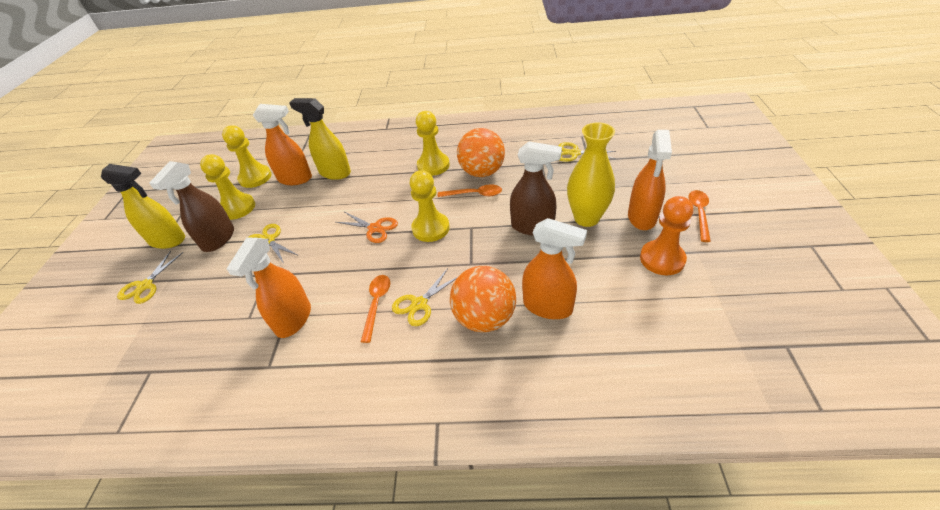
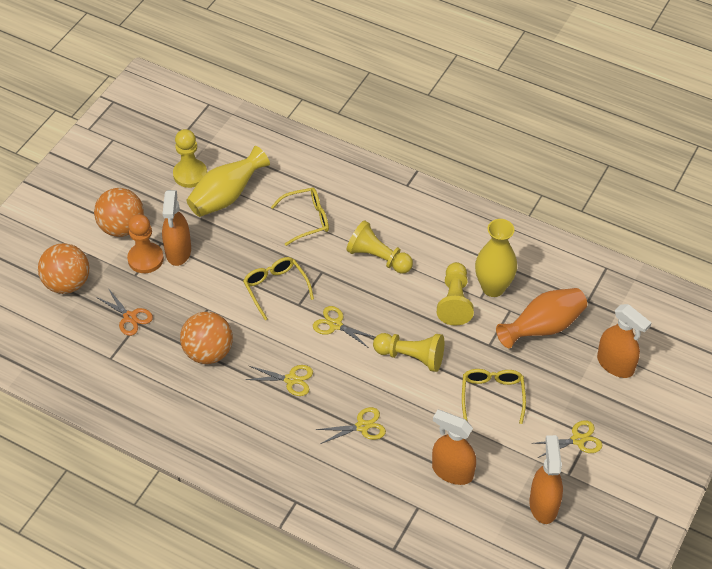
brown spray bottle: [149,161,234,252] [510,142,562,236] = 2 -> none = 0
orange ball: [450,266,516,332] [457,128,505,177] = 2 -> [38,243,89,294] [94,188,144,237] [180,312,233,364] = 3
orange spoon: [361,275,390,343] [438,184,502,197] [688,190,711,242] = 3 -> none = 0
orange vase: none = 0 -> [496,288,587,348] = 1
yellow glasses: none = 0 -> [243,257,314,320] [271,187,329,246] [462,369,526,424] = 3
yellow spray bottle: [101,164,185,249] [289,98,351,180] = 2 -> none = 0
yellow vase: [567,122,615,227] = 1 -> [187,146,270,217] [475,219,517,297] = 2

